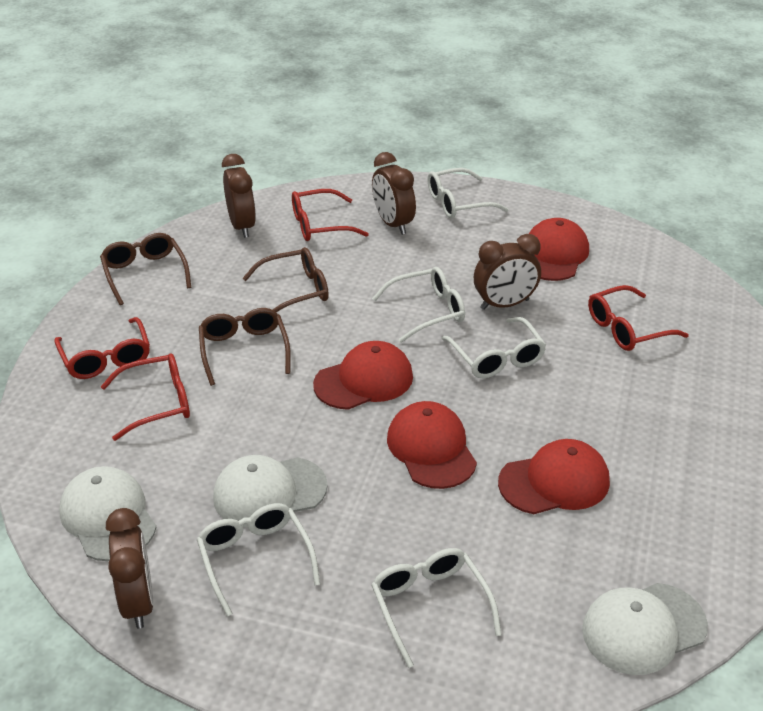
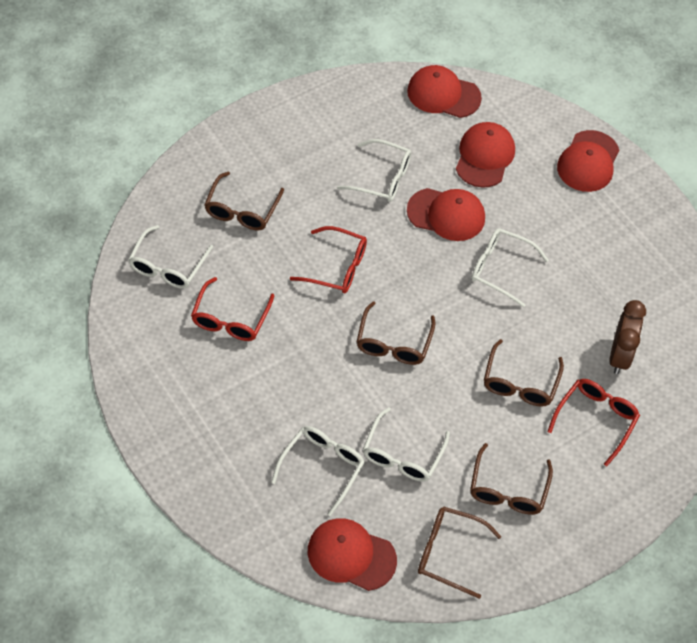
brown clock: [106,508,153,629] [222,154,256,238] [372,152,416,235] [474,234,541,310] = 4 -> [609,300,646,374] = 1
brown glasses: [100,233,191,305] [199,308,291,386] [242,247,329,313] = 3 -> [204,172,284,230] [356,301,435,365] [418,507,502,599] [470,443,553,515] [484,339,564,407] = 5
red cap: [313,341,413,410] [387,401,477,489] [498,439,610,514] [529,218,589,281] = 4 -> [308,518,397,591] [407,65,482,118] [407,188,485,241] [456,122,515,188] [557,130,619,192] = 5
red glasses: [54,317,150,379] [100,354,190,441] [292,189,369,241] [588,285,689,351] = 4 -> [191,277,274,341] [290,226,367,293] [547,379,640,466] = 3
white cap: [59,466,156,561] [213,455,327,527] [582,583,708,675] = 3 -> none = 0

